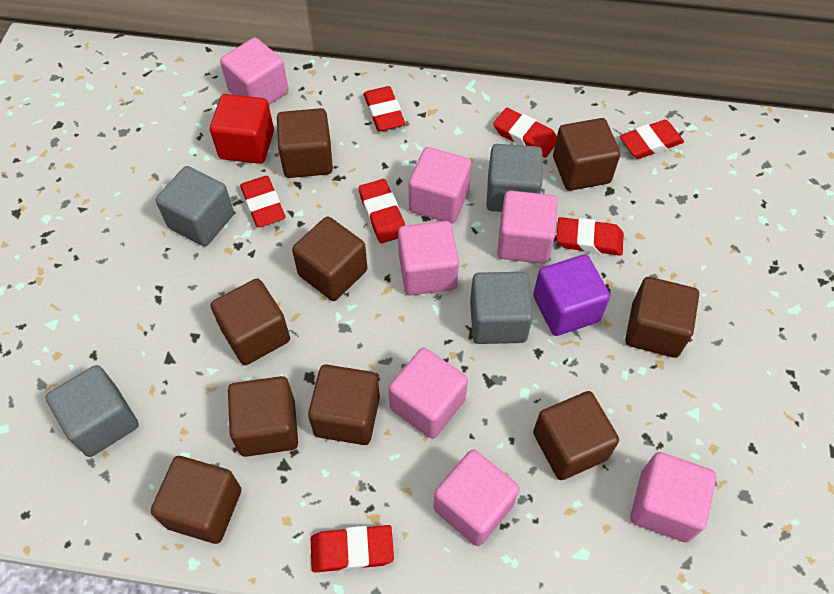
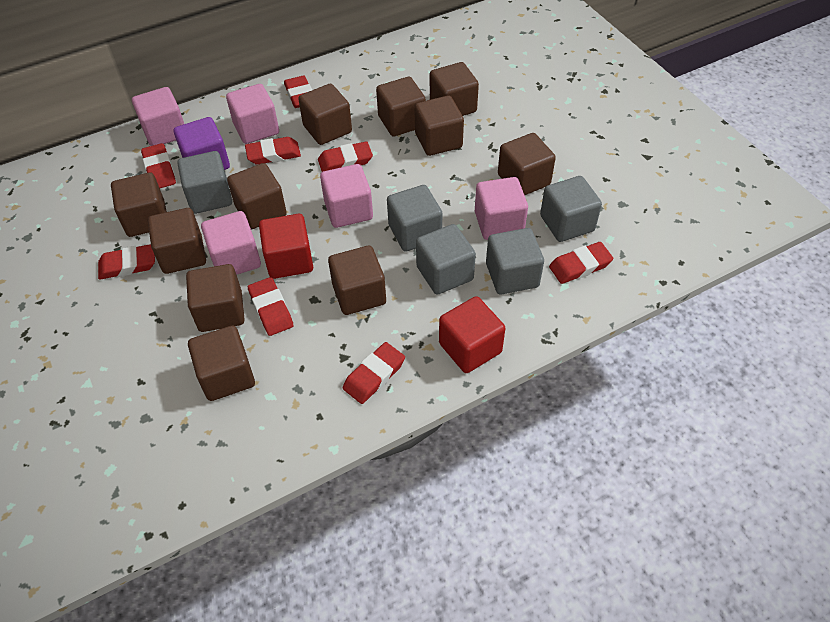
brown cube: [151,456,241,544] [211,279,290,365] [228,376,298,457] [277,108,333,178] [292,216,367,301] [308,364,380,445] [533,391,619,480] [553,118,620,191] [625,277,699,358] = 9 -> [111,172,167,237] [148,208,206,274] [186,264,245,332] [188,326,255,401] [227,163,287,229] [298,84,352,145] [328,245,386,315] [376,77,426,136] [414,96,464,156] [430,62,479,116] [498,133,556,195] = 11
grey cube: [45,365,139,457] [156,166,234,247] [470,272,533,344] [486,144,543,212] = 4 -> [177,151,232,214] [387,185,442,252] [416,224,476,295] [486,228,544,295] [540,176,602,242] = 5
pink cube: [220,37,288,104] [388,348,468,439] [398,221,459,295] [409,147,472,224] [433,450,520,546] [497,190,558,264] [630,452,716,542] = 7 -> [132,87,184,146] [201,211,261,275] [226,84,279,144] [320,164,373,228] [475,177,528,240] = 5
red cube: [210,94,274,164] = 1 -> [259,214,313,279] [439,296,505,373] = 2
red eraser: [240,176,286,227] [311,525,394,572] [359,179,405,243] [363,86,405,131] [493,108,557,157] [556,217,624,256] [620,120,684,159] = 7 -> [98,244,155,280] [141,143,176,188] [245,137,301,165] [248,277,294,336] [284,76,312,108] [318,141,373,172] [343,342,405,404] [549,242,613,284] = 8

